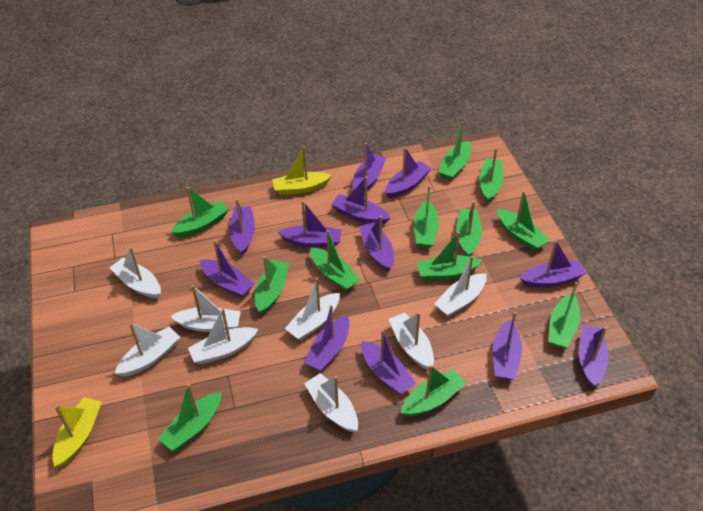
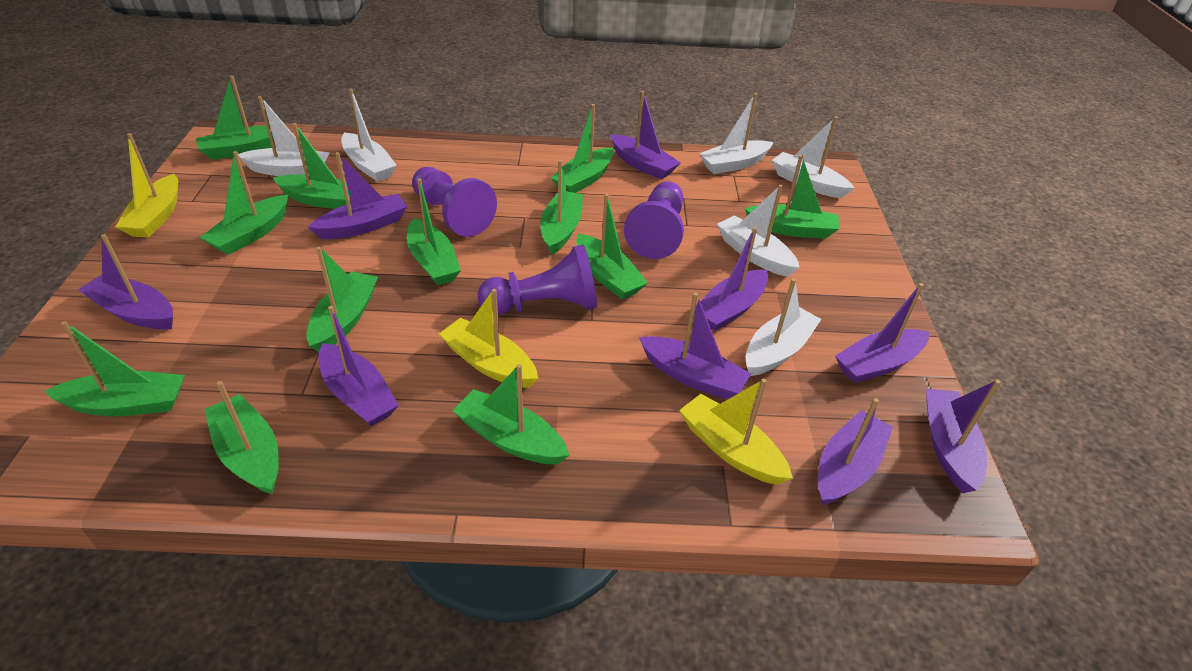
purple boat: [200,240,255,298] [229,199,255,255] [278,201,341,248] [304,305,349,371] [331,177,391,224] [353,143,386,190] [359,216,394,272] [361,329,417,395] [385,147,432,198] [493,312,522,380] [520,240,586,287] [579,325,609,387] = 12 -> [78,234,173,330] [308,152,408,239] [318,306,399,426] [611,91,681,179] [639,292,751,399] [695,227,768,331] [818,398,893,505] [835,283,929,383] [926,380,1001,493] = 9
purple pawn: none = 0 -> [412,167,497,237] [478,244,597,315] [624,181,684,259] = 3
white boat: [110,247,161,298] [114,323,180,377] [170,285,241,332] [188,308,258,364] [285,278,340,340] [304,373,358,432] [389,312,434,370] [434,256,487,317] = 8 -> [238,96,330,176] [341,89,397,182] [699,93,773,174] [717,185,800,277] [745,278,821,376] [772,116,854,198] = 6
yellow boat: [52,397,102,467] [272,146,332,195] = 2 -> [116,133,178,238] [439,289,538,388] [679,378,793,485] = 3

